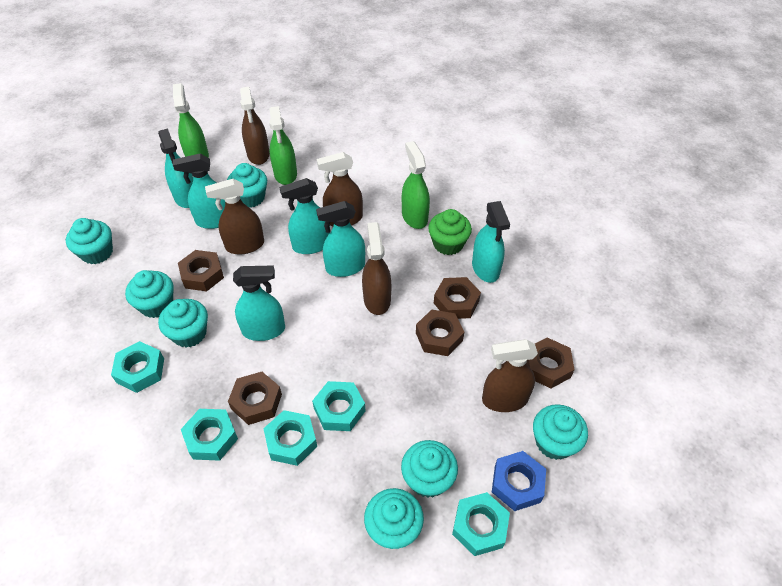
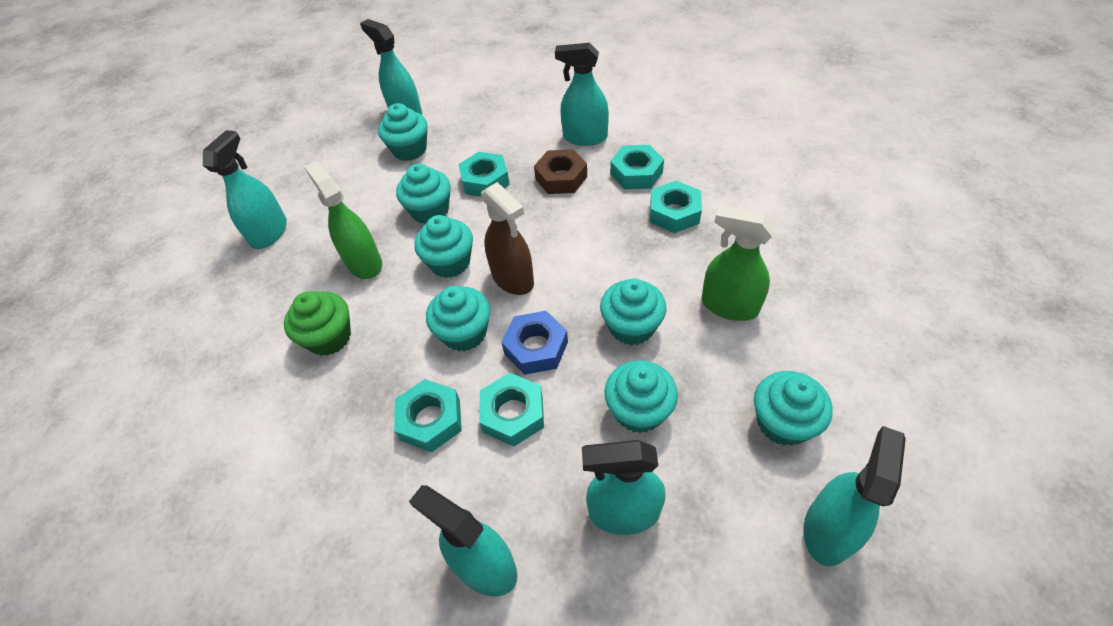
brown nut: [178,250,224,291] [228,372,282,425] [416,310,464,356] [434,277,481,319] [526,337,575,389] = 5 -> [534,149,587,194] = 1
brown spray bottle: [205,179,264,255] [240,87,270,165] [317,152,363,226] [362,222,391,315] [482,339,538,412] = 5 -> [481,182,534,295] = 1
green spray bottle: [173,83,209,158] [269,106,297,185] [402,141,430,229] = 3 -> [304,161,382,279] [701,206,776,321] = 2

